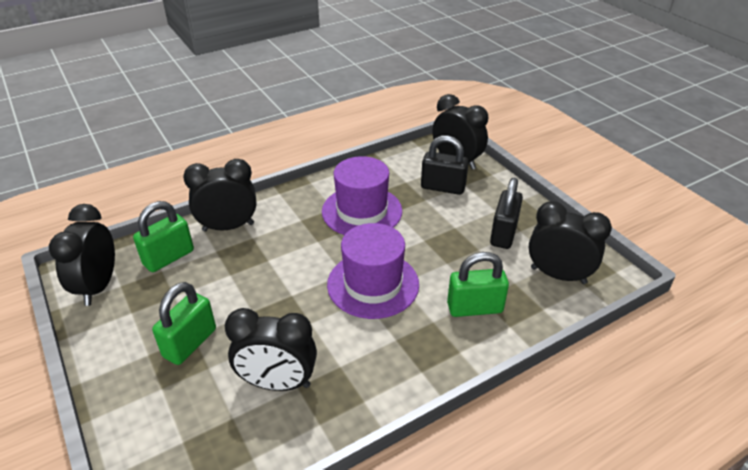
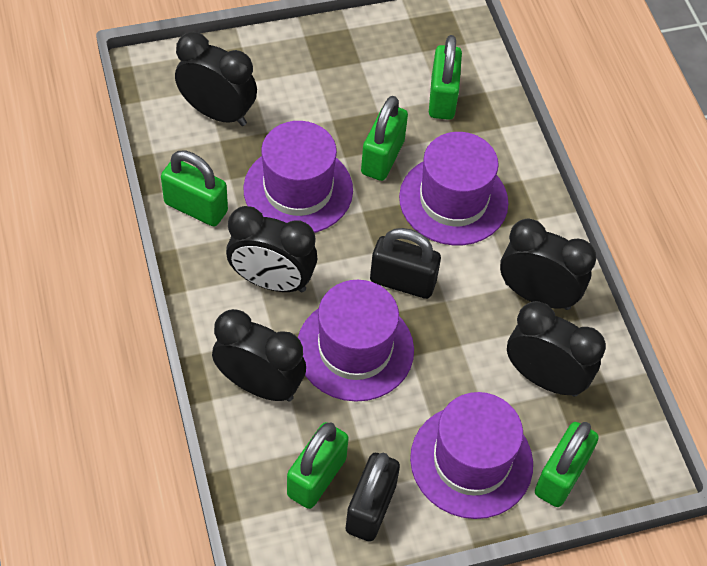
green padlock: [133,201,194,272] [152,282,216,365] [447,252,509,317] = 3 -> [161,151,228,226] [287,422,349,509] [361,96,408,181] [429,35,462,120] [535,422,599,507] = 5
purple hat: [322,156,402,235] [327,223,419,319] = 2 -> [244,121,353,233] [298,280,414,402] [399,132,508,245] [410,392,533,519] = 4

